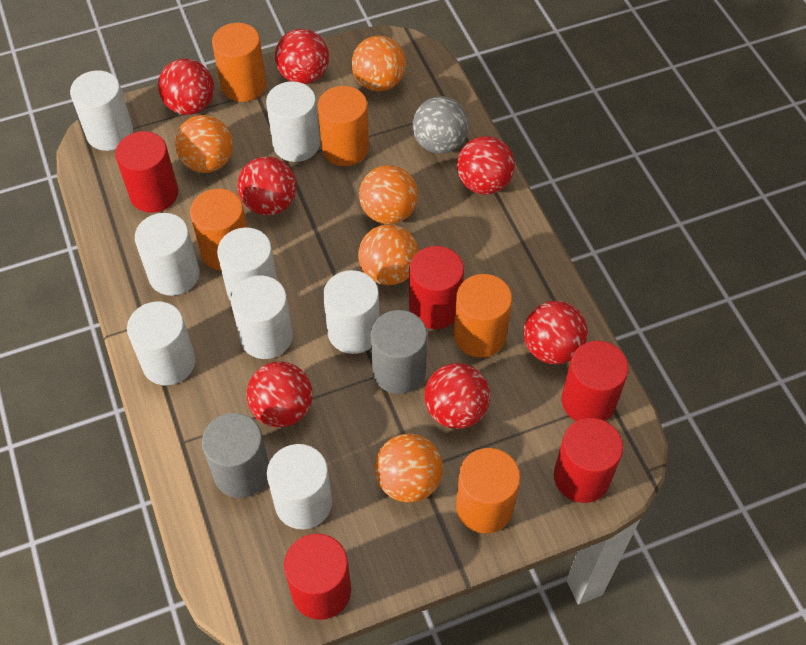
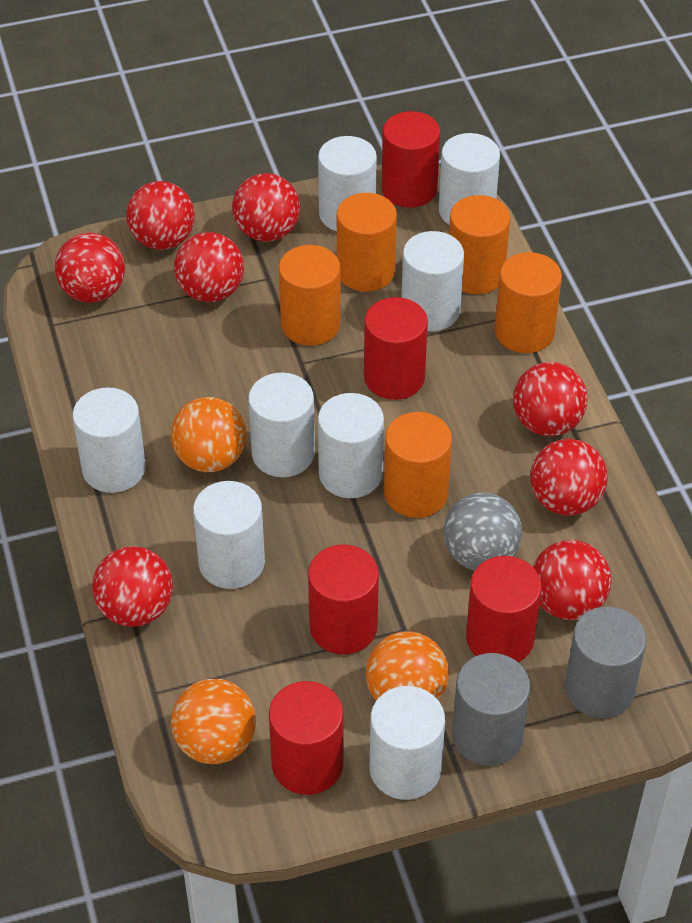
orange ball: [175,115,233,173] [351,36,406,91] [358,224,419,285] [359,165,418,224] [375,434,443,503] = 5 -> [171,397,246,472] [171,679,256,764] [365,631,449,701] = 3
red ball: [158,59,214,115] [237,156,296,215] [246,362,313,427] [275,29,329,84] [425,363,490,429] [457,136,515,195] [523,301,588,365] = 7 -> [55,233,125,303] [92,546,173,627] [126,181,195,250] [174,232,244,302] [232,173,300,242] [513,362,588,436] [530,439,608,516] [533,540,612,620] = 8

